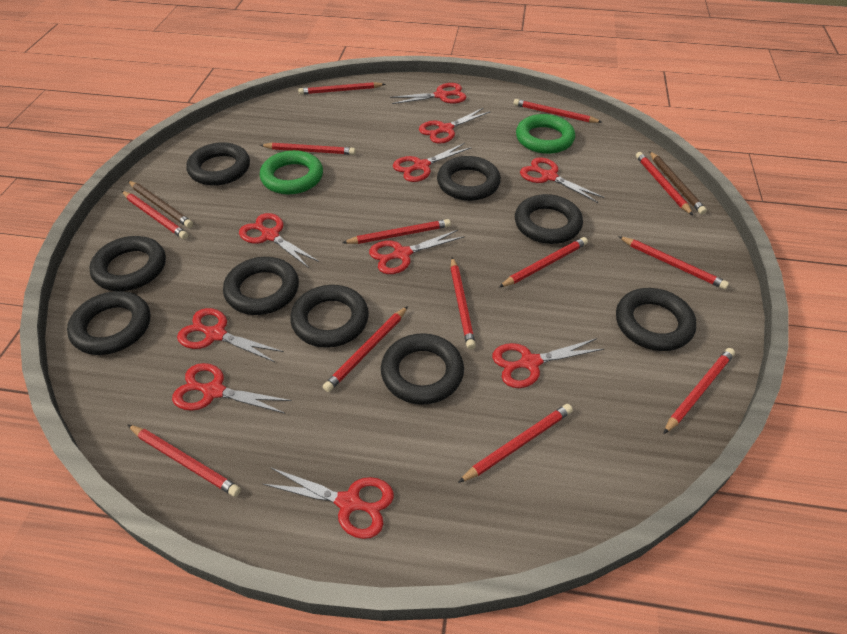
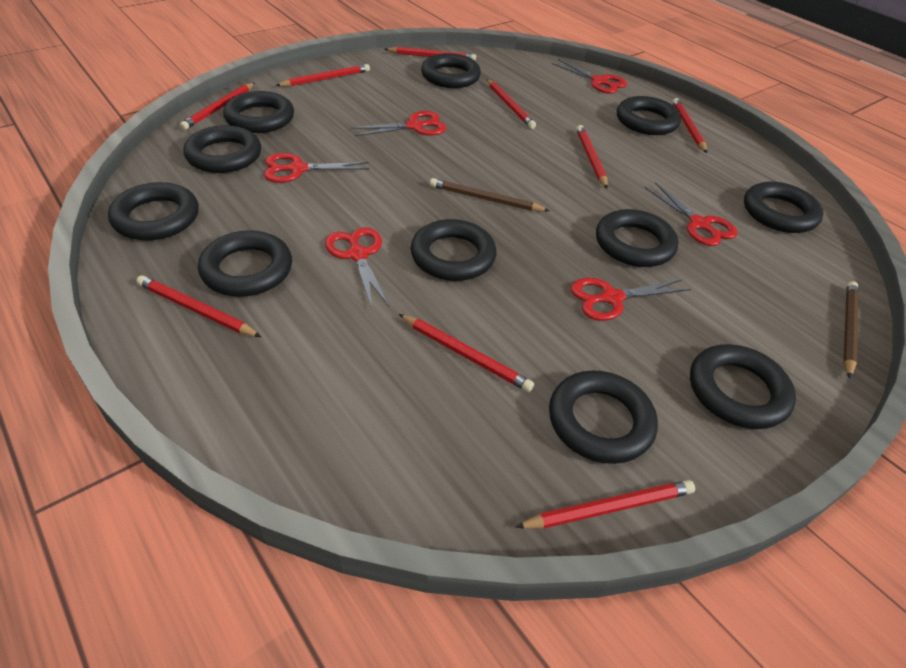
black ring: [67,291,150,355] [89,236,166,291] [186,142,250,186] [223,257,299,315] [290,285,369,348] [381,333,464,405] [437,156,501,201] [515,194,583,244] [616,288,697,351] = 9 -> [108,182,199,240] [183,125,261,173] [198,230,292,297] [223,91,294,133] [411,219,496,281] [421,53,481,88] [549,370,658,464] [596,209,678,267] [617,96,681,135] [690,344,796,429] [744,181,823,233] = 11
green ring: [260,150,323,194] [516,114,575,154] = 2 -> none = 0
red pencil: [122,191,188,239] [128,425,241,497] [260,143,356,155] [298,82,386,95] [323,306,408,392] [342,219,451,244] [450,257,476,349] [458,404,573,483] [499,237,588,287] [514,99,602,123] [618,236,729,289] [636,152,693,215] [663,348,735,434] = 13 -> [136,275,261,337] [180,83,255,130] [275,64,370,87] [385,47,476,61] [399,314,534,392] [487,79,536,129] [515,480,695,529] [576,125,608,189] [672,98,707,153] = 9
red scissors: [172,363,292,413] [177,308,284,362] [239,213,319,268] [263,467,394,539] [369,230,465,274] [390,83,466,104] [393,143,472,182] [419,108,491,144] [492,338,604,388] [520,157,604,203] = 10 -> [264,153,370,183] [325,227,389,309] [351,111,446,136] [552,59,627,94] [571,278,691,321] [644,182,738,246] = 6

